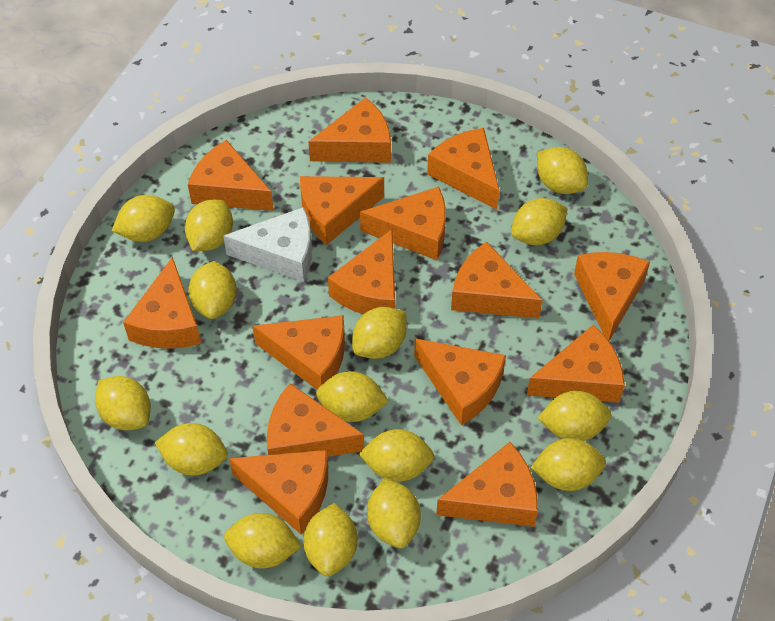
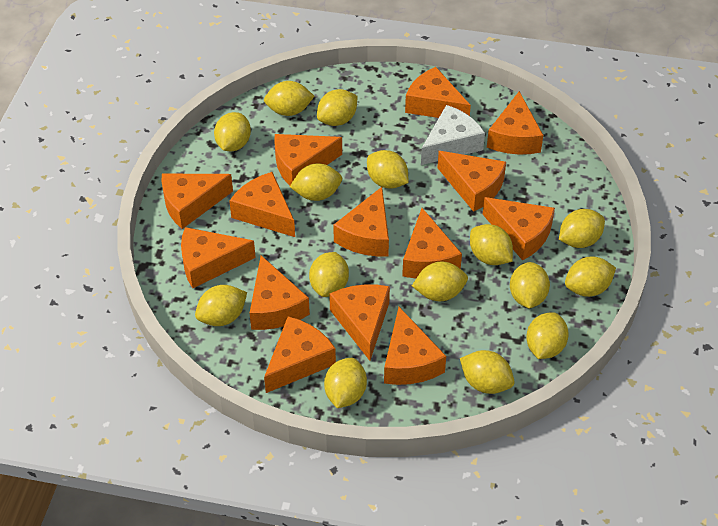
orange cheese: [123,257,201,349] [188,140,274,211] [229,450,328,534] [253,315,345,390] [267,383,364,457] [300,176,384,245] [308,97,391,163] [328,229,395,314] [360,187,446,260] [414,338,506,425] [427,128,499,210] [436,442,538,527] [451,242,543,319] [527,325,625,403] [574,252,650,341] = 15 -> [161,173,233,229] [181,227,256,288] [229,172,295,237] [250,256,310,330] [264,316,336,393] [274,134,342,185] [329,284,390,361] [333,187,389,256] [384,307,446,385] [402,208,462,278] [405,67,471,118] [437,151,506,212] [483,197,555,261] [487,91,543,154] = 14

